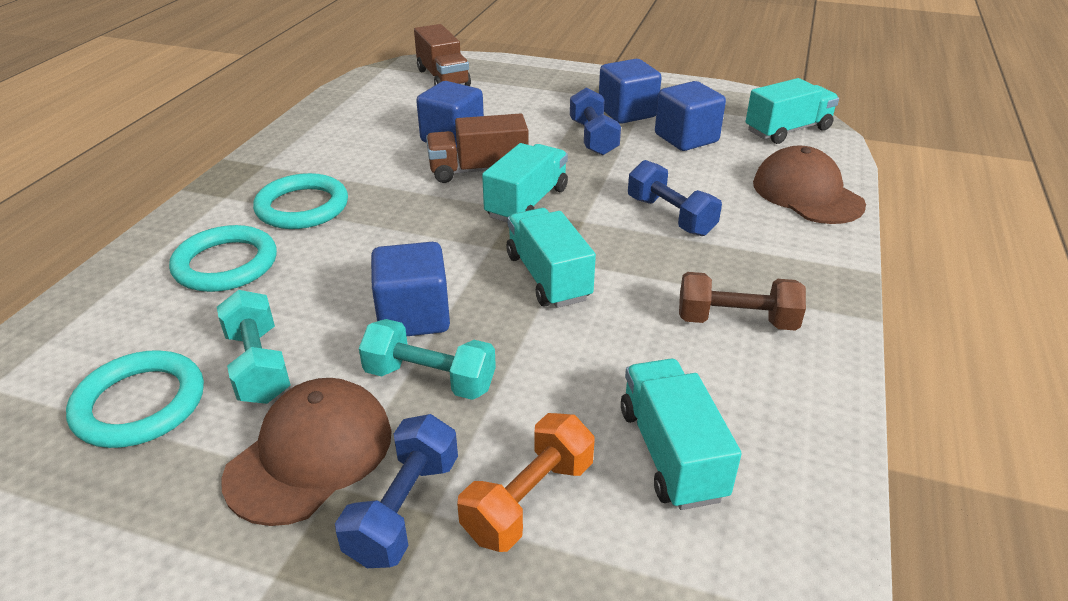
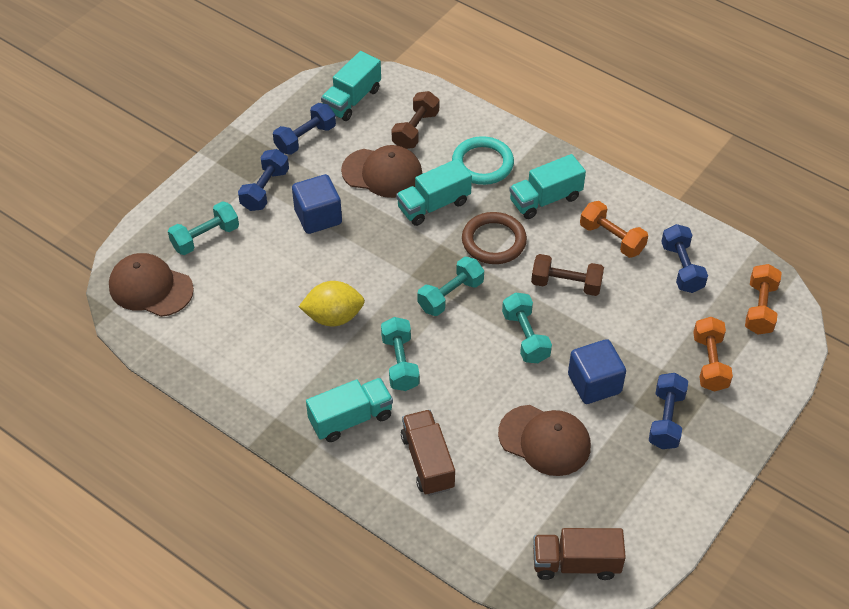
blue cube: [371,242,450,336] [416,81,484,147] [599,59,662,124] [655,81,726,151] = 4 -> [292,174,342,234] [568,339,626,404] = 2
blue dumbbell: [335,414,458,568] [570,87,621,156] [628,160,722,236] = 3 -> [238,149,289,211] [273,103,336,155] [649,373,688,449] [661,224,708,293] = 4
brown cap: [221,378,392,526] [753,145,866,224] = 2 -> [109,253,194,317] [341,145,423,198] [498,405,591,476] = 3
brown dumbbell: [679,272,806,331] = 1 -> [391,91,439,149] [531,254,604,296] = 2
brown ring: none = 0 -> [462,212,527,264] = 1
orange dumbbell: [457,413,595,552] = 1 -> [580,201,648,258] [693,317,733,392] [745,264,782,334] = 3
turquoise dumbbell: [217,290,290,404] [359,319,496,400] = 2 -> [168,201,239,255] [381,317,420,391] [417,257,484,316] [502,292,552,363] = 4
turquoise ring: [66,350,204,448] [169,225,277,292] [253,173,348,229] = 3 -> [452,136,514,185] = 1
yellow lemon: none = 0 -> [299,281,365,326] = 1

